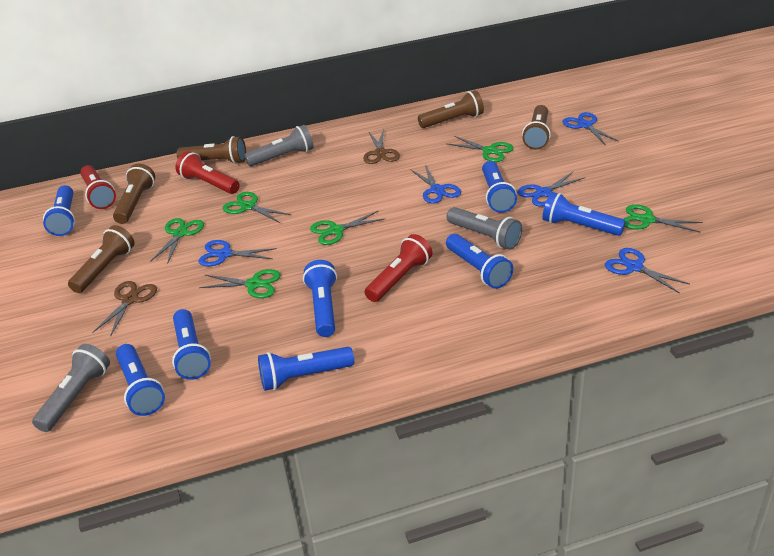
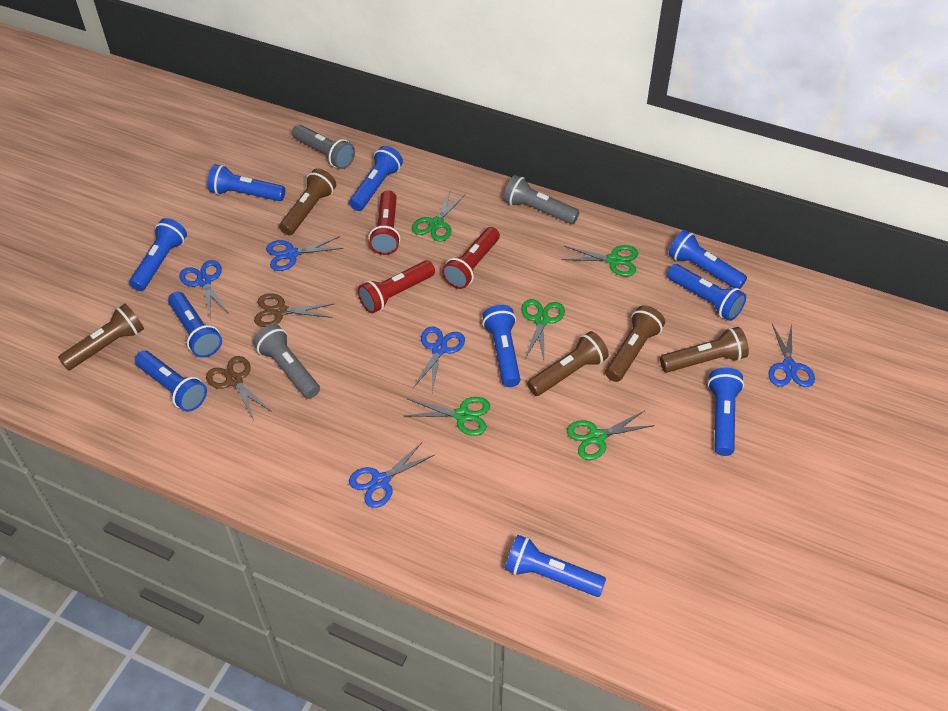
blue flashlight: [43,185,75,236] [116,344,165,416] [172,309,211,380] [258,347,354,391] [303,260,337,337] [446,234,513,289] [482,161,517,213] [542,192,626,236] = 8 -> [129,218,187,291] [135,351,207,412] [168,292,222,358] [207,164,285,201] [349,146,403,211] [482,305,520,387] [505,535,606,597] [667,264,746,321] [668,230,747,289] [708,368,744,456] = 10
green scissors: [150,218,204,264] [199,269,281,298] [223,192,291,223] [310,211,386,245] [448,136,514,162] [624,204,703,233] = 6 -> [404,397,490,436] [412,189,466,242] [521,299,565,360] [561,245,638,277] [567,411,655,460] = 5

